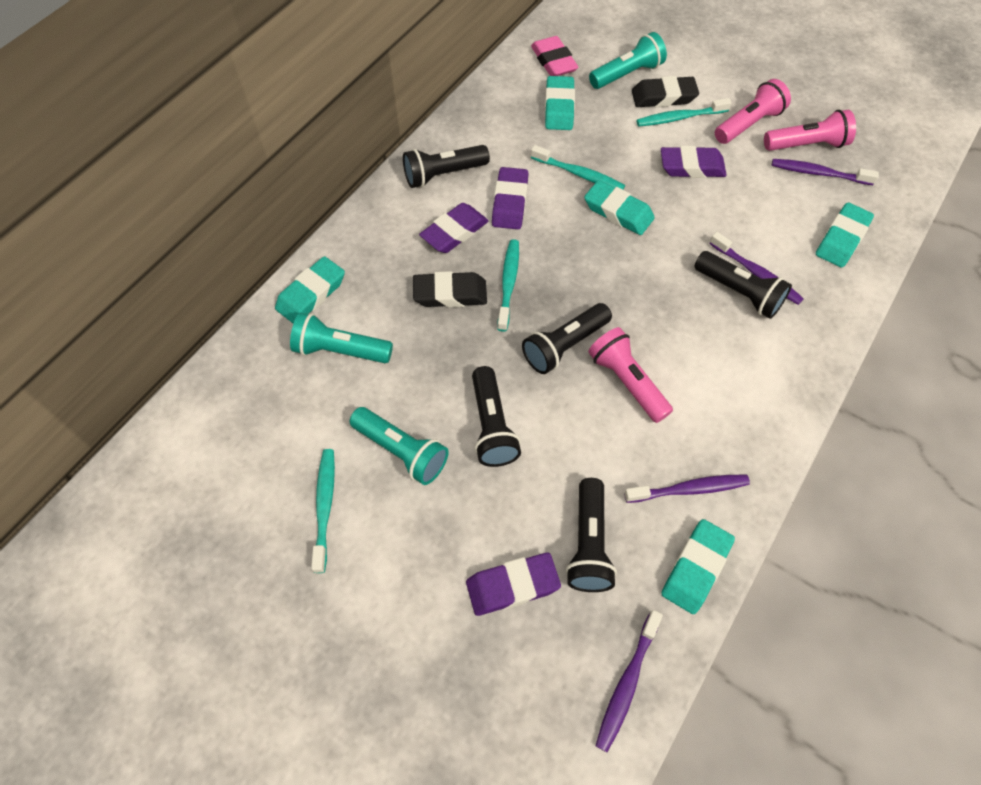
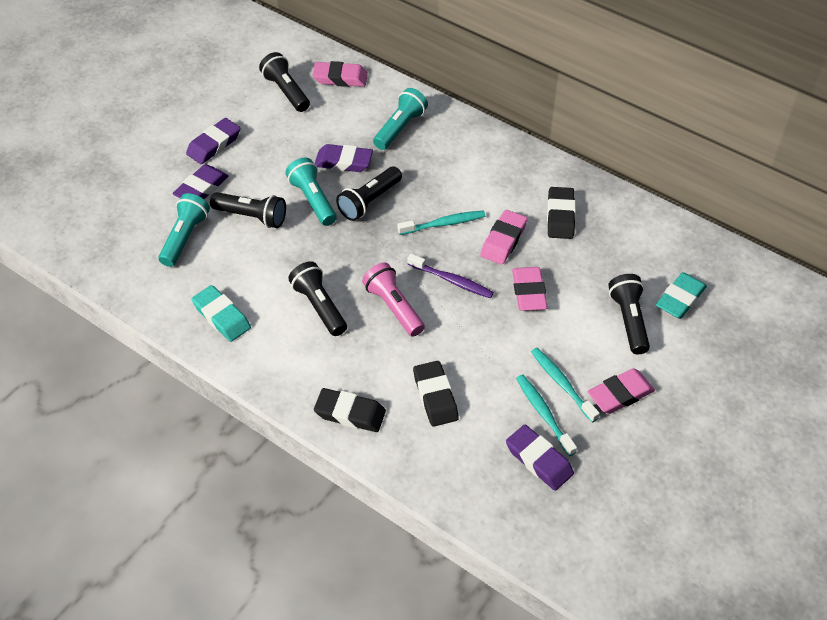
black eraser: [413,271,487,307] [632,76,699,107] = 2 -> [314,388,386,432] [413,361,459,427] [547,187,576,239] = 3
pink eraser: [531,36,578,76] = 1 -> [312,61,368,87] [480,210,527,265] [512,267,548,311] [588,368,655,414] = 4
pink flashlight: [588,327,673,423] [715,79,791,144] [764,109,856,151] = 3 -> [362,262,425,336] = 1
purple toothbrush: [596,610,663,752] [624,474,750,503] [709,232,804,305] [772,159,879,185] = 4 -> [407,254,494,298] = 1
turquoise eraser: [275,256,345,324] [545,76,575,130] [584,180,655,235] [661,519,735,614] [816,203,874,267] = 5 -> [191,285,251,342] [656,272,707,319] = 2
turquoise toothbrush: [311,449,335,573] [497,239,519,332] [531,145,625,190] [637,98,732,126] = 4 -> [397,211,485,235] [516,375,577,456] [531,348,600,423] = 3

